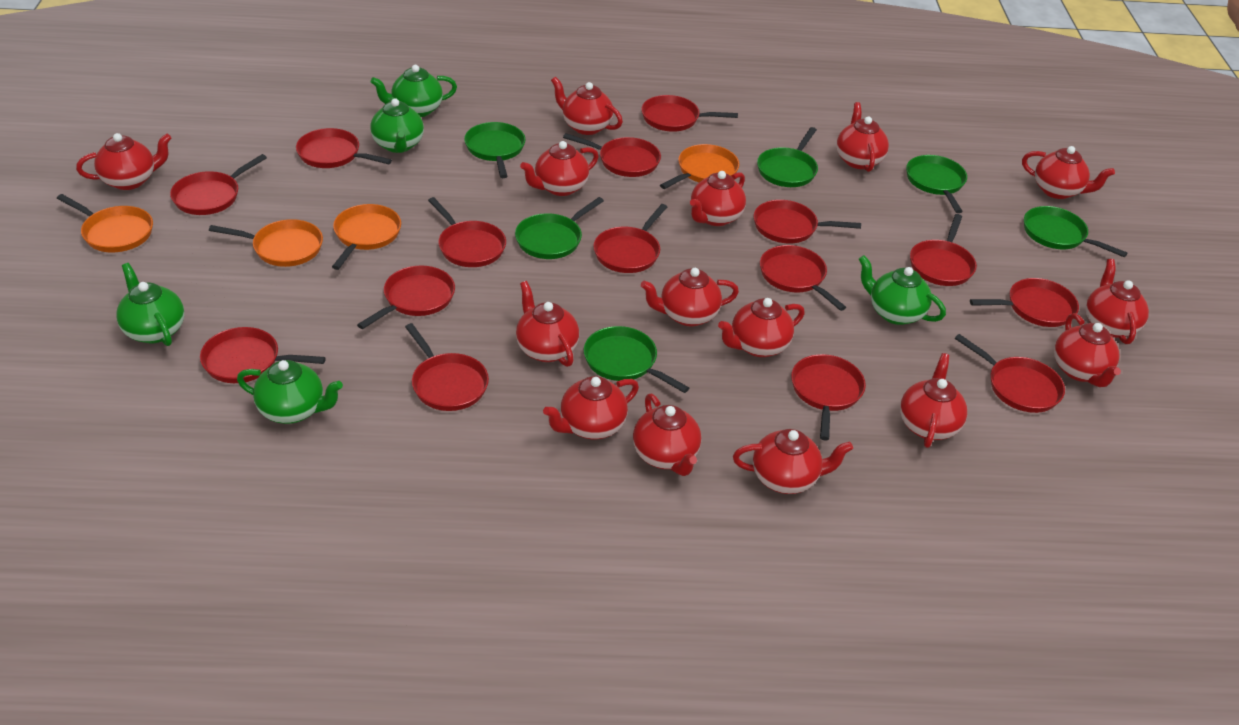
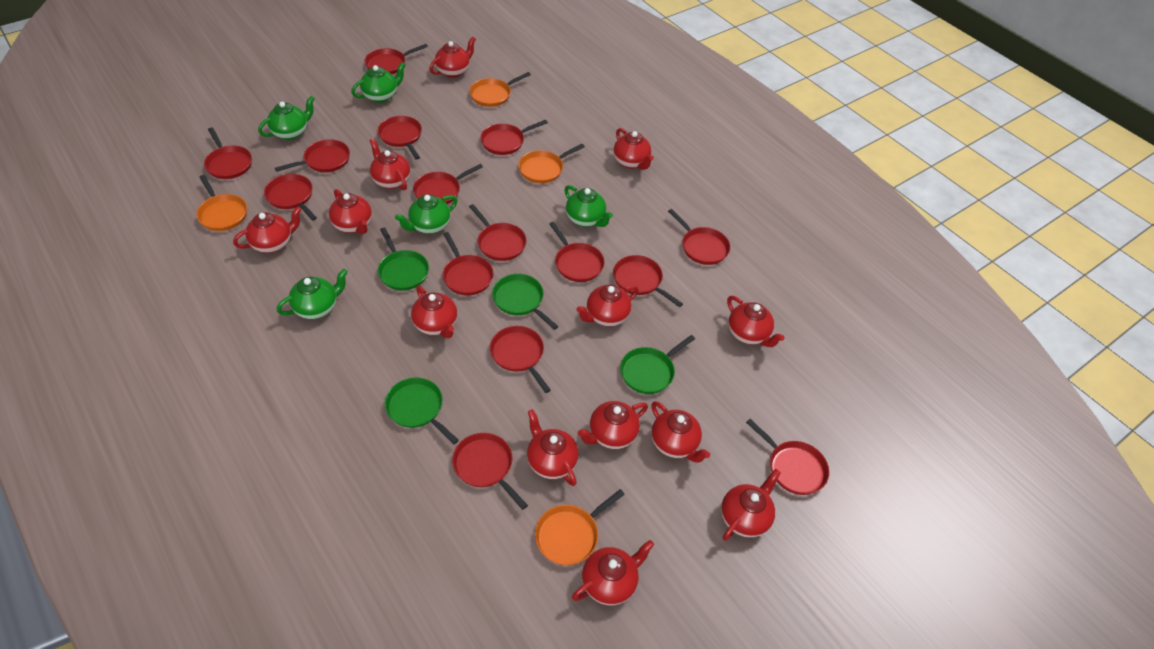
green pan: [464,122,525,178] [515,197,604,259] [584,326,689,393] [757,127,818,187] [906,155,967,213] [1024,206,1127,257] = 6 -> [378,227,429,291] [385,378,459,444] [492,274,559,330] [620,335,695,394] = 4
red teapot: [76,133,171,190] [516,281,579,367] [520,141,599,196] [543,376,639,439] [551,77,623,135] [633,393,701,476] [641,268,739,326] [690,171,746,226] [718,298,805,357] [733,429,853,494] [836,102,889,172] [900,353,967,448] [1022,146,1115,199] [1054,313,1121,387] [1086,259,1149,344] = 15 -> [233,206,302,253] [329,189,372,234] [370,138,410,190] [411,285,458,338] [429,37,476,78] [527,409,579,486] [572,540,654,605] [576,285,639,326] [578,401,648,449] [614,128,654,170] [651,401,710,463] [721,469,781,541] [727,296,784,347] = 13

